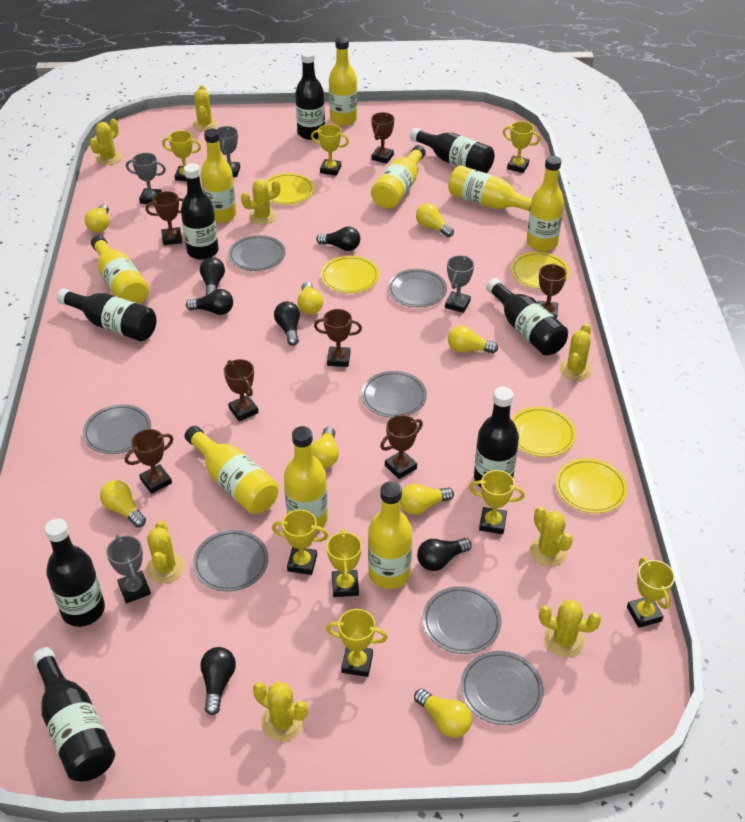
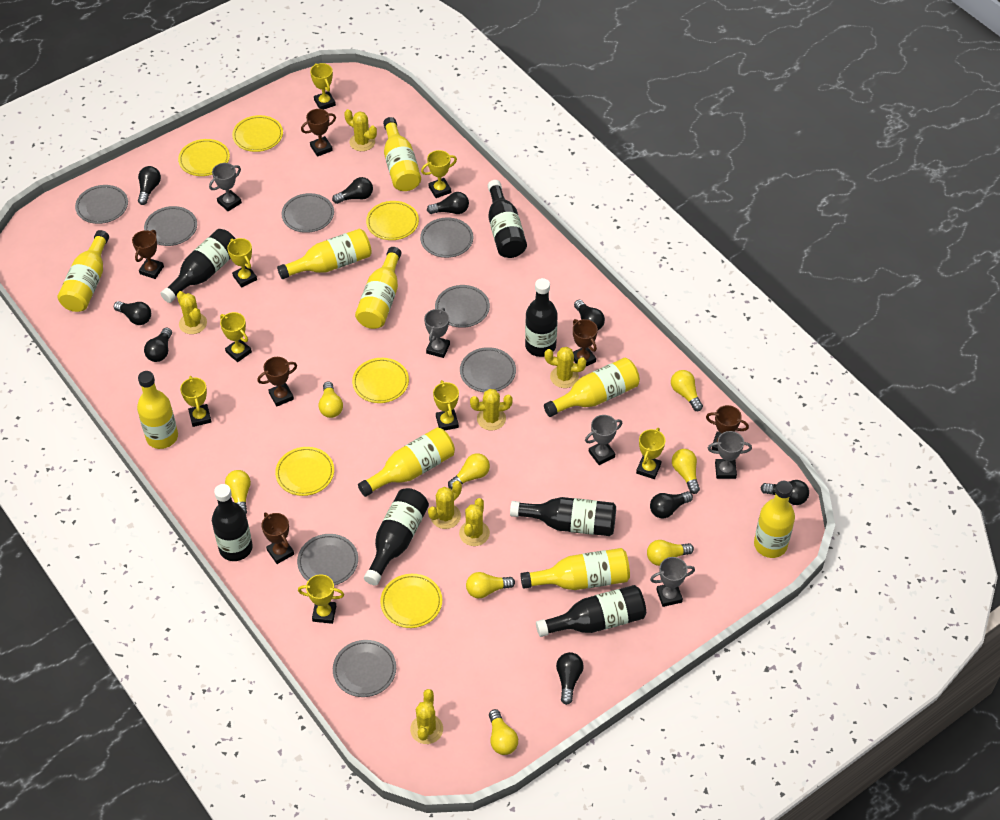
black bottle: [32,647,115,782] [45,518,105,627] [57,289,156,341] [181,163,219,260] [295,50,325,140] [410,128,495,173] [474,387,519,487] [486,278,568,355] = 8 -> [160,229,235,303] [212,484,253,561] [364,488,429,585] [488,180,527,258] [510,497,616,536] [525,278,558,357] [536,585,646,637] = 7
black light bulb: [186,289,233,315] [200,257,225,295] [200,647,236,715] [274,301,300,346] [316,227,360,251] [417,538,472,571] = 6 -> [114,301,151,325] [138,166,161,205] [144,327,172,362] [332,177,373,204] [427,192,469,214] [556,652,584,705] [574,300,605,330] [650,491,693,518] [761,480,809,505] = 9
brown trophy: [125,429,173,494] [146,191,183,245] [224,359,259,421] [314,309,362,367] [371,112,394,164] [380,415,423,479] [538,263,567,319] = 7 -> [132,230,164,279] [258,357,297,407] [261,513,294,564] [301,109,336,157] [573,319,598,366] [706,405,749,451] = 6
grey plate: [83,404,151,454] [193,530,269,592] [228,235,285,271] [361,371,427,418] [388,269,447,307] [423,586,502,654] [460,651,544,725] = 7 -> [75,185,128,224] [144,206,197,246] [282,193,334,233] [297,534,358,585] [333,640,396,697] [420,217,473,258] [435,285,490,328] [460,347,516,392] = 8
grey trophy: [106,535,151,604] [126,153,166,205] [217,126,240,177] [445,255,474,313] = 4 -> [209,163,242,211] [424,308,450,358] [585,415,622,465] [650,557,695,607] [708,431,752,479] = 5
yellow cactus: [90,119,122,165] [146,521,185,583] [192,85,218,131] [241,179,281,225] [253,682,308,742] [530,506,573,566] [539,600,601,658] [559,323,592,381] = 8 -> [177,291,207,334] [344,109,377,151] [410,689,443,744] [428,481,462,529] [459,498,490,546] [470,389,513,431] [544,347,586,388] = 7
yellow plate: [265,173,314,205] [321,256,379,293] [511,252,570,289] [511,407,576,457] [556,458,627,513] = 5 -> [178,139,230,176] [232,115,283,152] [275,447,334,496] [352,358,409,403] [366,201,419,240] [380,574,442,628] = 6

